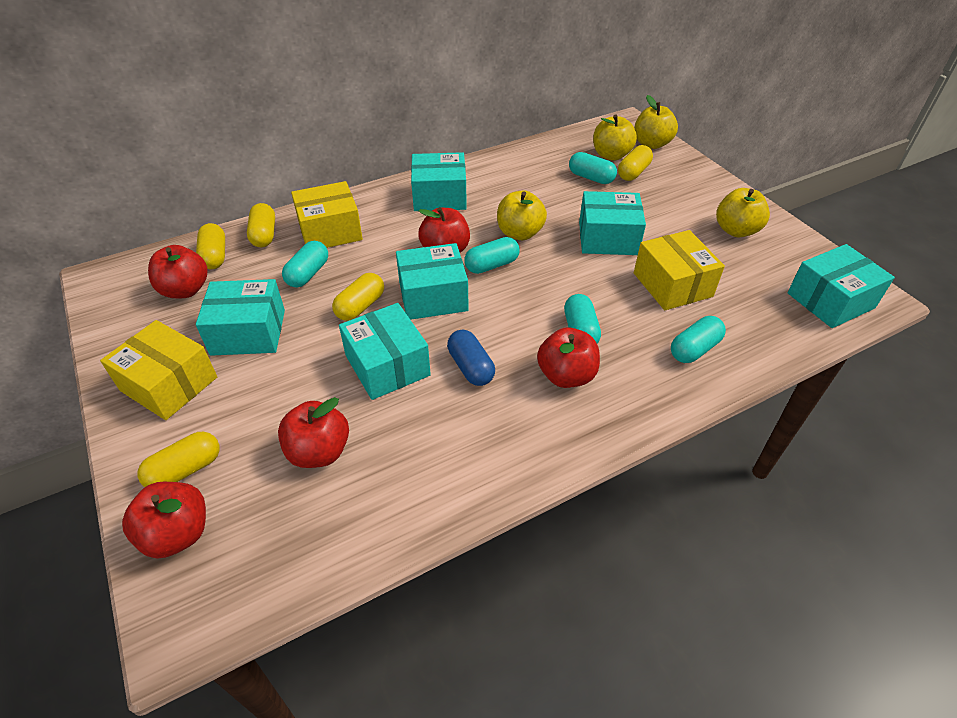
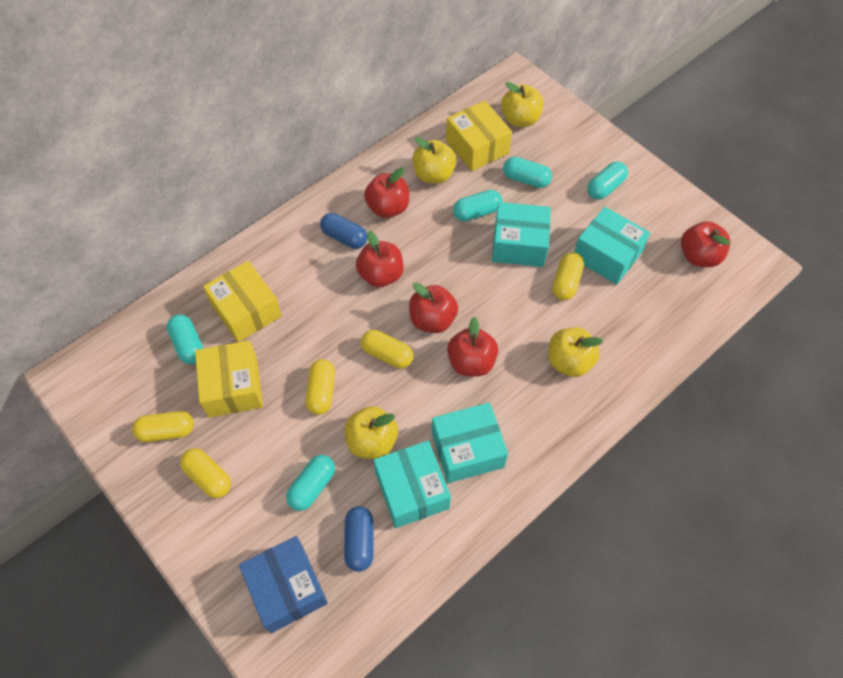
blue box: none = 0 -> [239,536,328,633] = 1
blue capsule: [447,330,495,386] = 1 -> [320,213,367,249] [344,506,373,572] = 2
turquoise box: [196,279,285,356] [339,303,431,400] [396,243,469,320] [411,152,467,211] [579,191,646,255] [788,244,895,328] = 6 -> [374,441,451,528] [432,403,508,483] [492,202,551,267] [574,207,650,285] = 4

